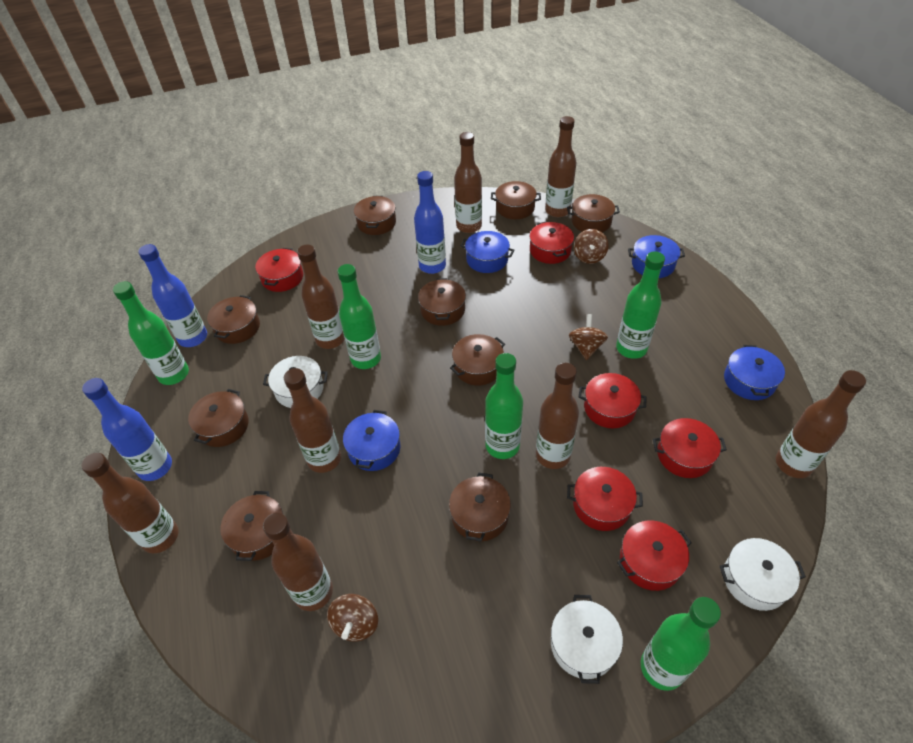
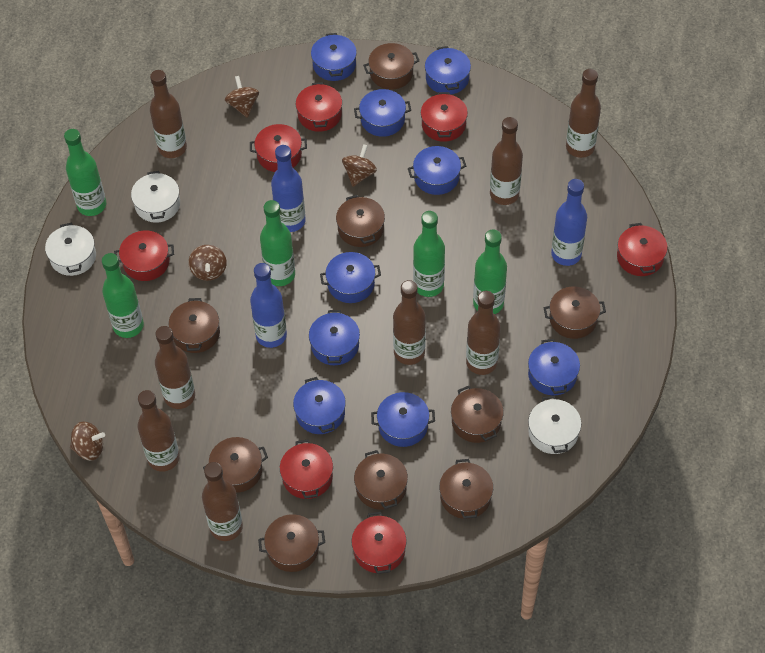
blue pot: [343,410,401,471] [460,231,515,273] [628,235,685,278] [724,345,785,400] = 4 -> [293,377,346,434] [309,310,360,365] [311,33,357,81] [320,252,381,303] [354,89,411,137] [371,392,435,447] [408,146,466,195] [425,46,471,94] [528,339,580,395] = 9
brown spinning top: [327,594,378,641] [569,314,608,360] [574,229,608,264] = 3 -> [70,422,105,461] [188,245,227,281] [225,76,259,118] [342,144,377,187] = 4
red pot: [255,248,303,292] [530,221,574,264] [567,467,643,531] [579,373,647,428] [617,520,692,591] [653,418,727,478] = 6 -> [114,231,174,281] [250,124,307,172] [280,439,333,499] [296,82,342,132] [352,512,407,574] [421,92,468,142] [617,223,668,276] = 7

